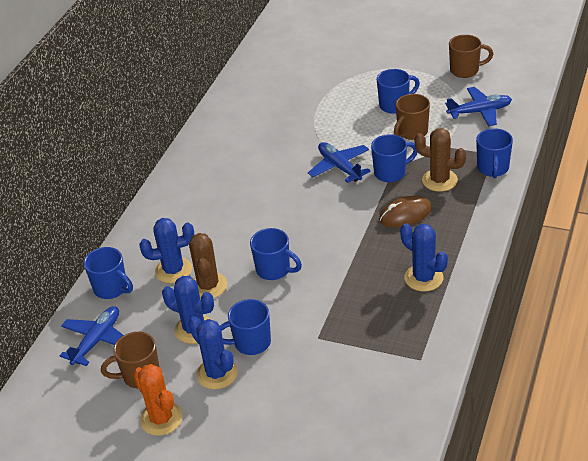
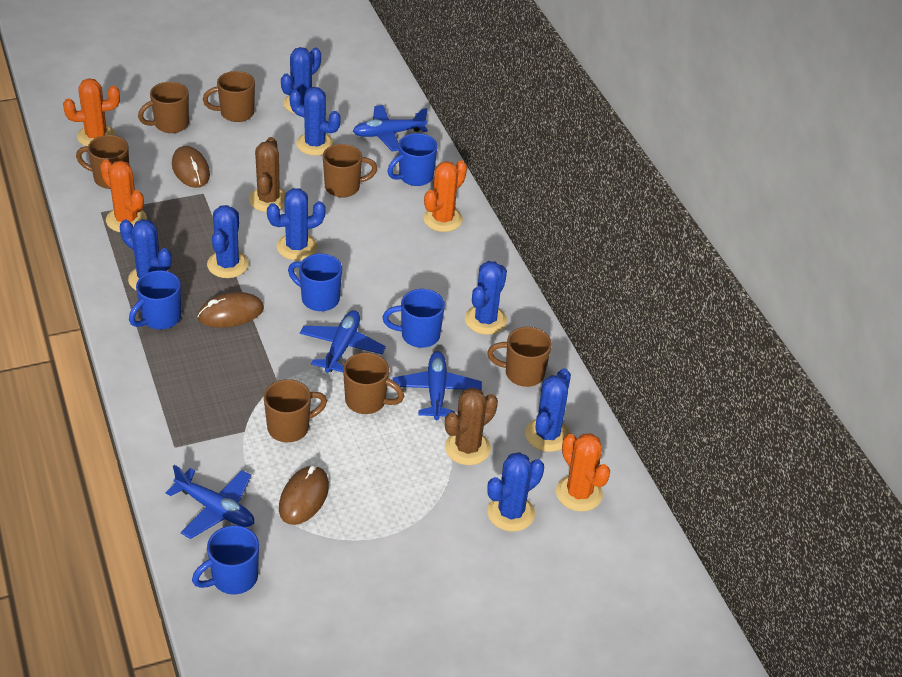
blue cactus: [139,218,194,283] [162,276,214,344] [188,316,238,389] [400,223,448,292] = 4 -> [120,219,171,291] [207,205,249,278] [267,188,326,260] [281,47,321,114] [289,87,341,156] [465,261,507,335] [487,452,544,532] [525,368,571,452] = 8
blue mug: [84,247,133,299] [220,299,271,355] [250,228,302,280] [371,134,417,182] [377,69,420,114] [476,128,513,178] = 6 -> [129,270,181,329] [192,525,259,594] [288,254,342,311] [382,289,445,348] [387,133,438,186] = 5
blue plane: [60,306,124,366] [308,142,371,183] [445,87,512,126] = 3 -> [166,465,254,539] [300,310,386,373] [353,105,428,151] [393,352,482,420] = 4
brown mouse: [379,195,432,228] = 1 -> [172,146,210,188] [197,292,264,328] [279,466,329,525] = 3
brown mug: [101,332,159,388] [394,94,430,140] [449,35,493,78] = 3 -> [76,135,129,189] [138,82,189,133] [203,71,255,122] [264,379,327,442] [323,144,377,197] [343,352,404,414] [487,327,552,387] = 7
orange cactus: [133,364,183,436] = 1 -> [63,78,120,146] [100,159,147,232] [423,160,467,232] [556,433,610,512] = 4

